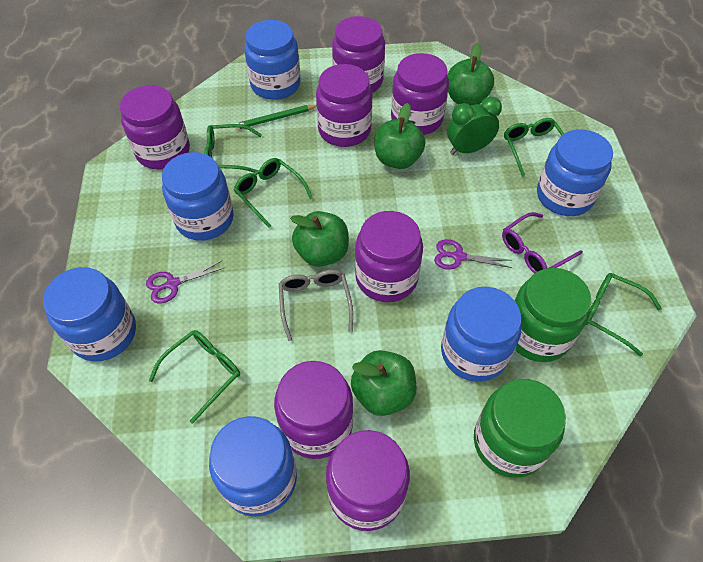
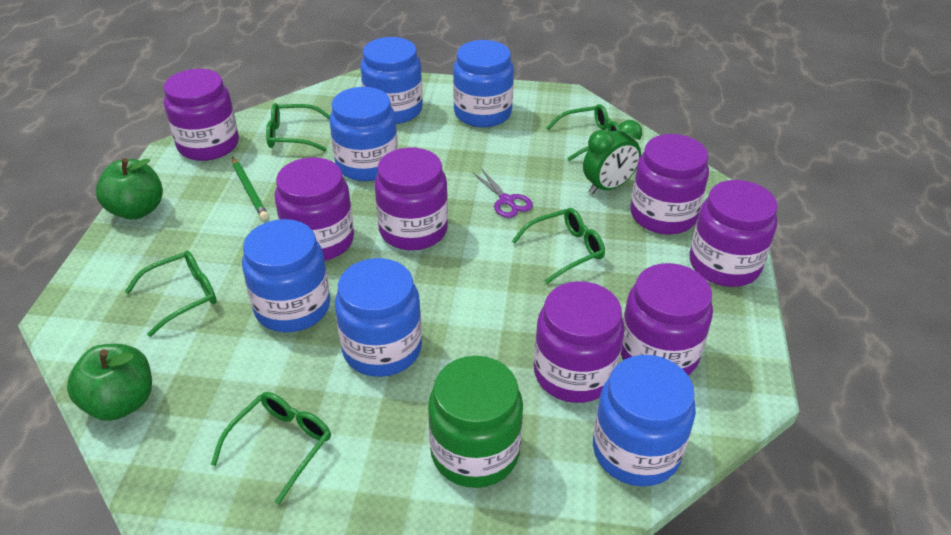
green apple: [290,211,349,267] [351,350,416,416] [374,103,425,169] [447,44,494,106] = 4 -> [67,344,152,421] [96,158,163,220] = 2
green jar: [474,379,566,478] [515,268,591,362] = 2 -> [428,356,523,488] = 1
grey glasses: [279,270,353,341] = 1 -> none = 0
purple glasses: [502,212,583,273] = 1 -> none = 0
purple scissors: [146,261,225,304] [434,239,512,270] = 2 -> [473,168,533,218] = 1

